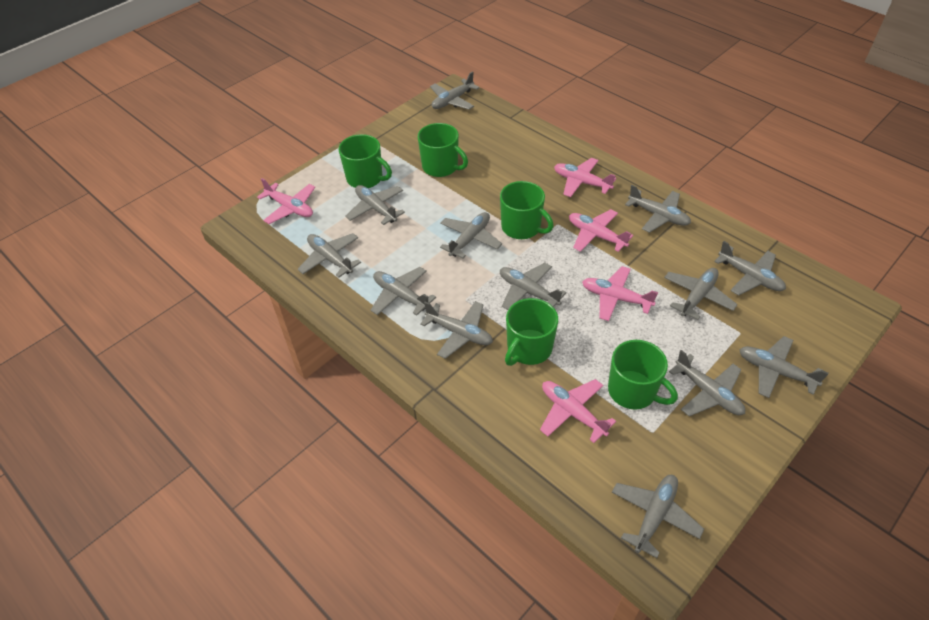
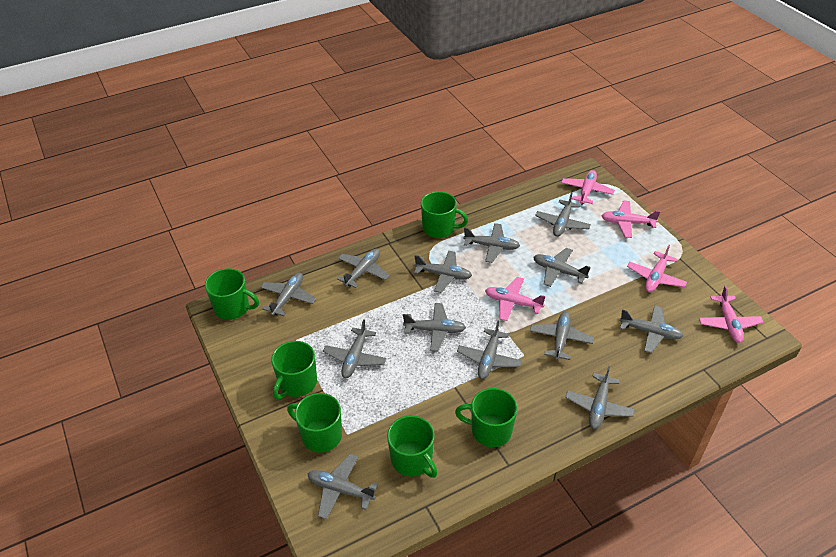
green mug: [339,134,392,188] [418,123,468,177] [500,181,554,239] [505,298,558,366] [608,340,678,410] = 5 -> [205,268,259,320] [271,341,317,399] [287,393,342,453] [387,415,438,478] [421,191,468,238] [455,388,517,447] = 6

